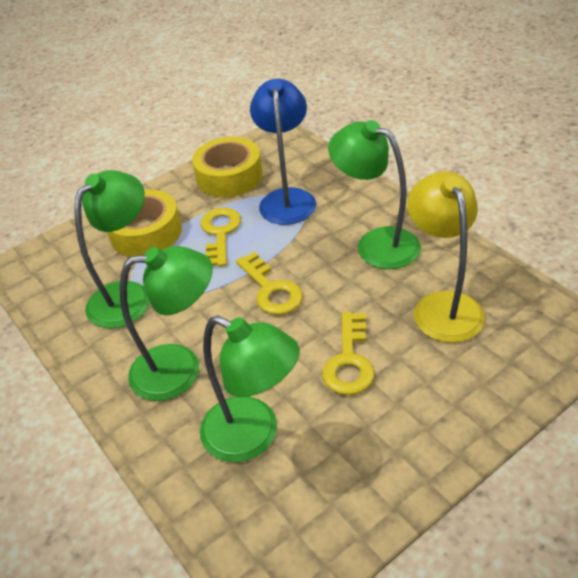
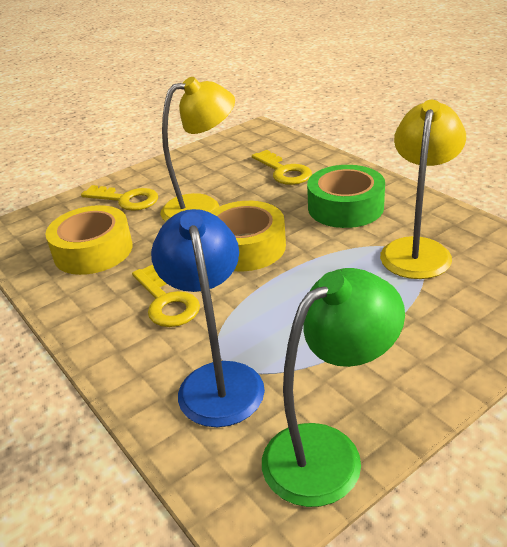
green lamp: [74,170,150,328] [120,246,213,401] [200,316,299,462] [328,120,421,269] = 4 -> [262,268,405,507] = 1
green tape: none = 0 -> [307,165,385,228] = 1
yellow lamp: [407,171,485,343] = 1 -> [160,77,235,222] [380,100,466,279] = 2

